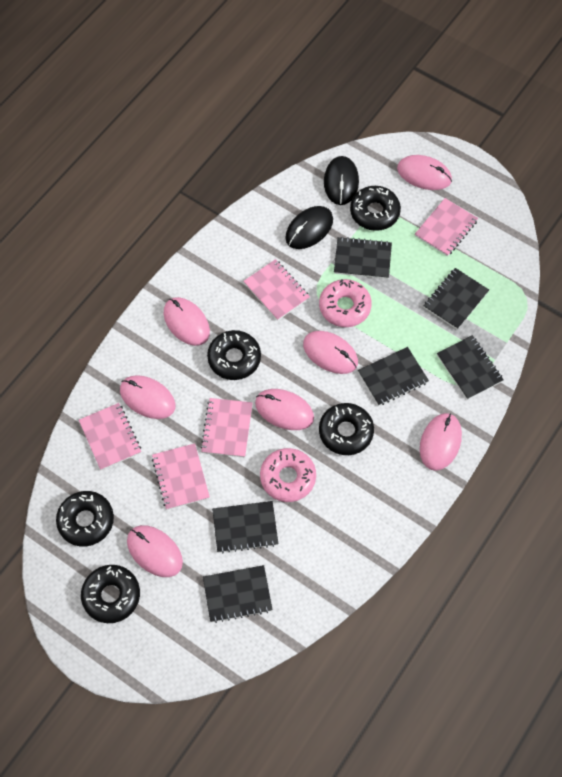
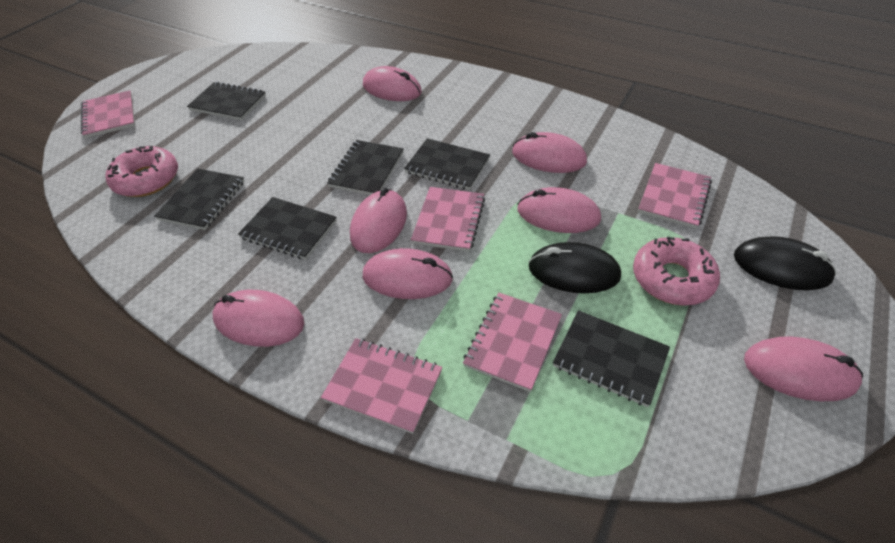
black donut: [56,491,114,546] [81,565,140,623] [207,330,261,380] [319,403,374,455] [350,186,401,231] = 5 -> none = 0

